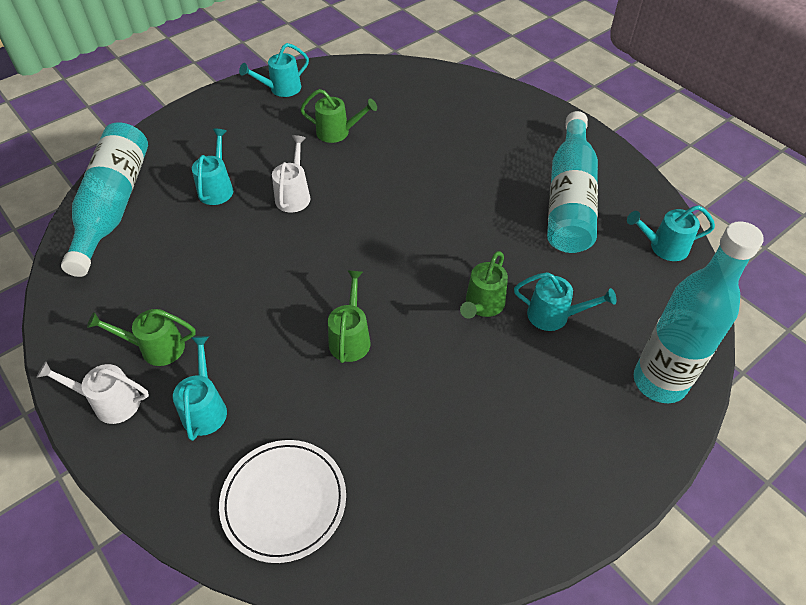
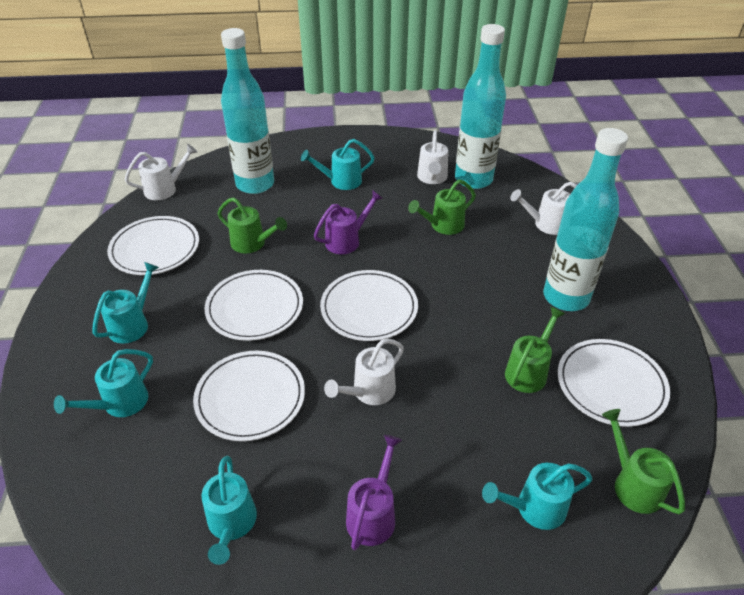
purple watering can: none = 0 -> [314,191,383,254] [346,435,402,550] = 2
white plate: [219,440,346,563] = 1 -> [107,216,199,275] [193,351,305,441] [205,270,303,341] [320,270,418,341] [558,339,670,427] = 5
white watering can: [36,362,149,424] [272,135,310,213] = 2 -> [125,144,197,200] [324,339,404,405] [417,130,448,184] [510,182,577,235] = 4

